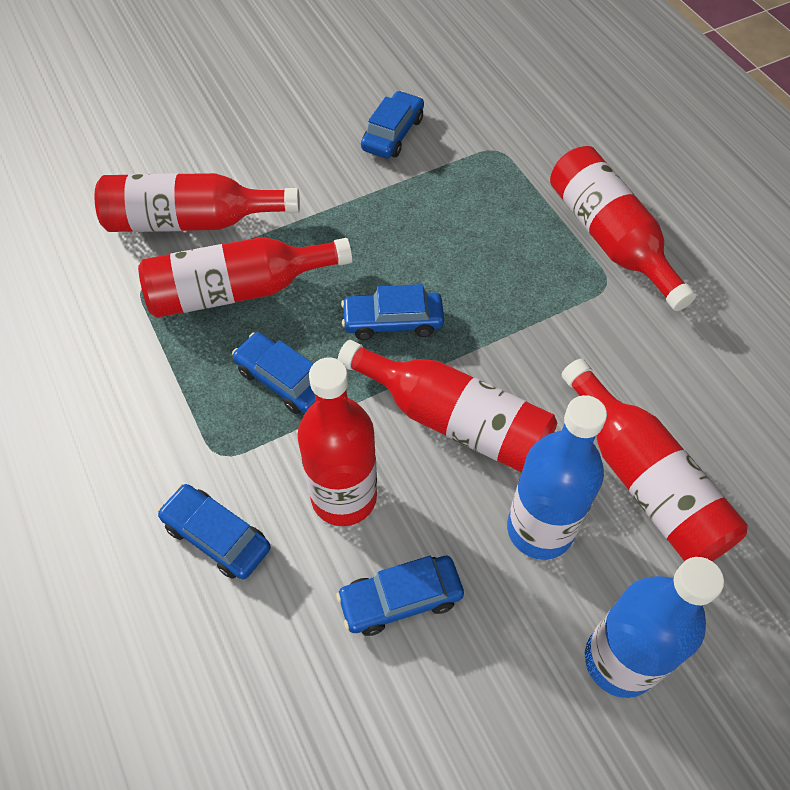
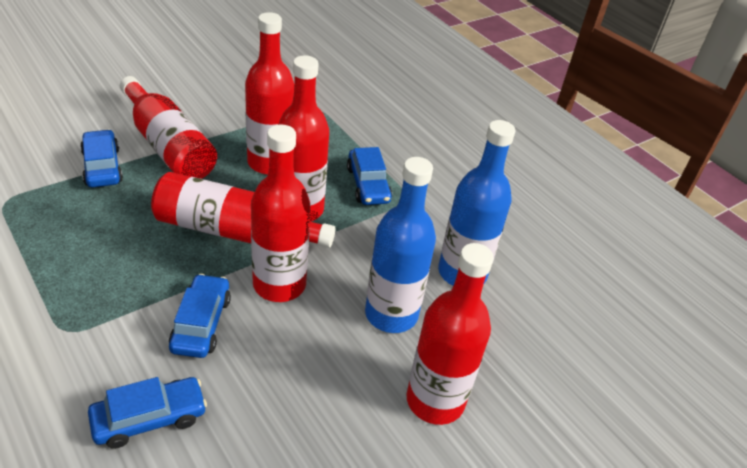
blue car: [157,484,271,579] [232,332,316,414] [336,556,464,636] [341,284,444,340] [361,91,424,158] = 5 -> [80,130,123,187] [88,377,207,449] [169,274,231,358] [347,147,392,205] = 4

